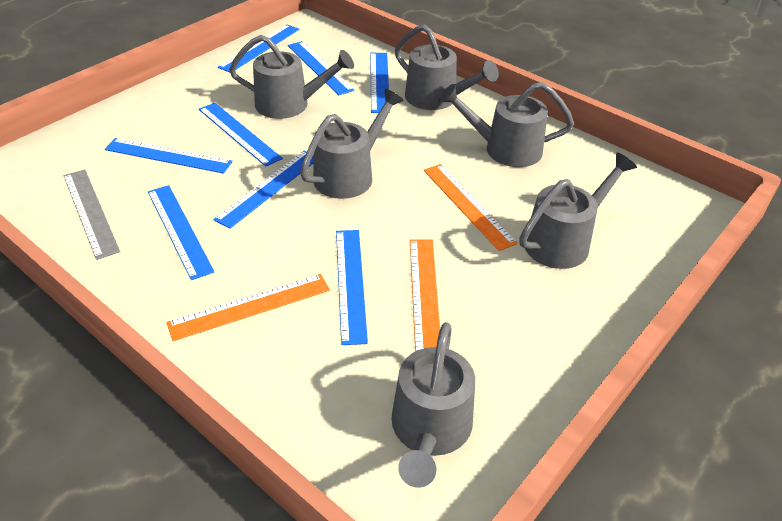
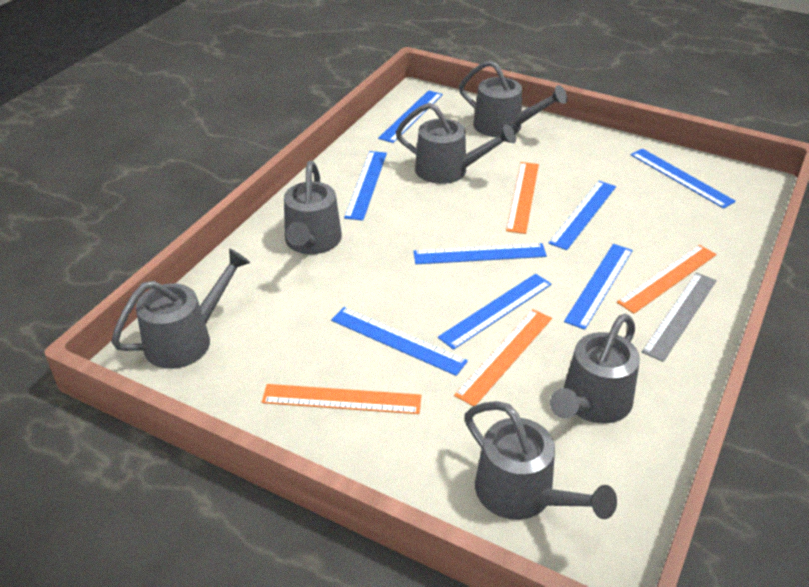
orange ruler: [166,274,330,341] [410,239,440,352] [424,164,518,251] = 3 -> [262,384,421,414] [454,309,552,406] [506,162,539,234] [617,245,717,314] = 4

